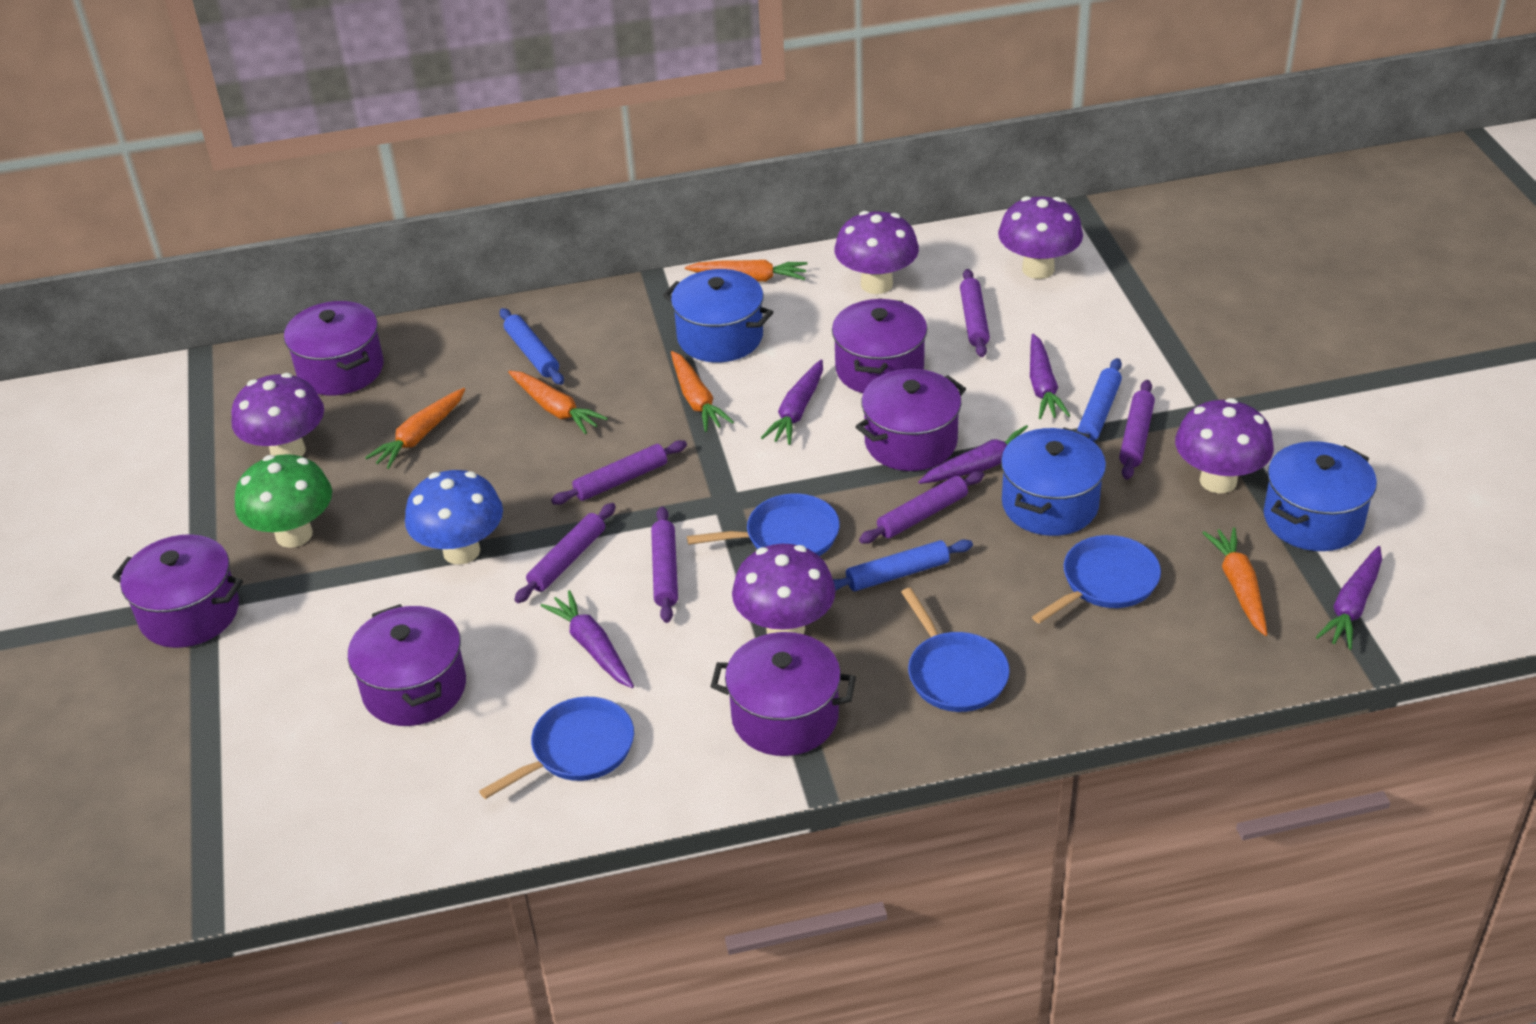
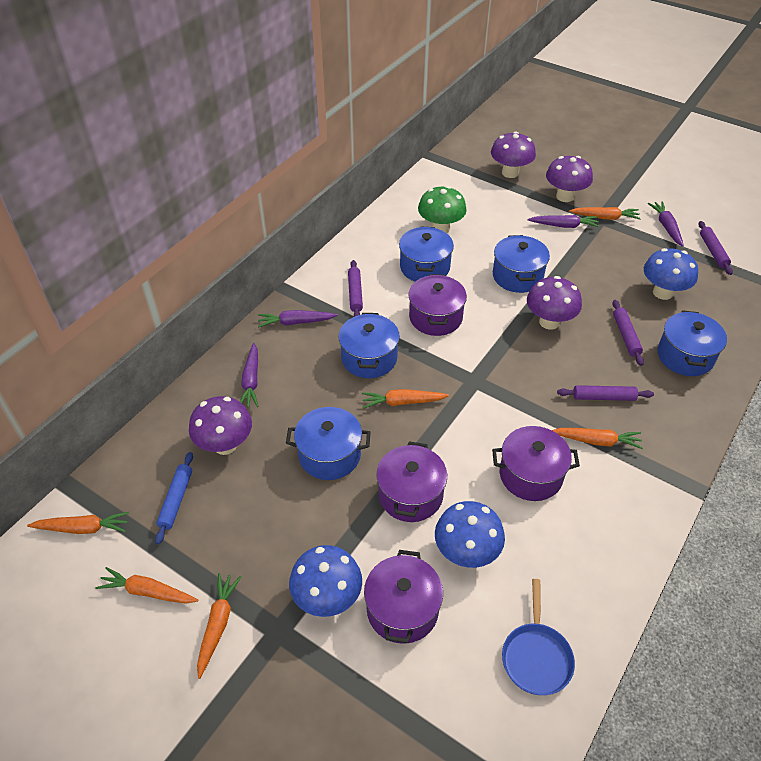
blue mushroom: [405,470,503,565] = 1 -> [289,545,362,617] [435,501,505,568] [644,248,698,300] = 3
blue pan: [479,697,634,799] [687,494,840,556] [901,588,1010,712] [1032,535,1161,624] = 4 -> [502,579,575,695] = 1
blue pot: [663,269,773,363] [1001,428,1106,536] [1264,441,1377,551] = 3 -> [286,407,371,480] [339,313,400,378] [399,226,454,282] [493,235,550,293] [658,310,727,376] = 5
blue rolling pin: [500,308,564,385] [833,539,973,591] [1077,358,1122,441] = 3 -> [155,452,193,544] = 1
orange carrot: [365,388,465,469] [508,371,608,434] [671,351,734,432] [685,260,807,282] [1202,527,1267,636] = 5 -> [27,512,129,534] [95,567,199,603] [197,573,241,679] [362,389,449,409] [552,428,643,449] [569,207,641,220] = 6
purple carrot: [541,590,634,688] [761,359,823,445] [918,425,1028,484] [1030,334,1070,419] [1316,546,1382,650] = 5 -> [240,343,259,408] [258,310,338,328] [528,215,599,228] [648,201,684,247] = 4
purple mushroom: [231,373,324,457] [732,544,836,634] [834,211,919,294] [998,196,1083,279] [1175,398,1274,493] = 5 -> [189,396,252,455] [491,132,536,178] [527,276,582,330] [546,156,593,202] = 4
purple pot: [112,534,243,648] [284,301,384,395] [348,604,466,726] [710,632,856,756] [832,298,927,393] [855,369,966,471] = 6 -> [364,550,443,644] [376,441,447,522] [409,274,467,336] [492,426,580,501] = 4
purple rolling pin: [514,503,616,603] [551,440,687,505] [651,507,678,623] [859,471,984,544] [960,269,990,357] [1119,380,1155,480] = 6 -> [348,260,363,317] [557,385,654,401] [612,300,644,366] [698,221,733,275] = 4

